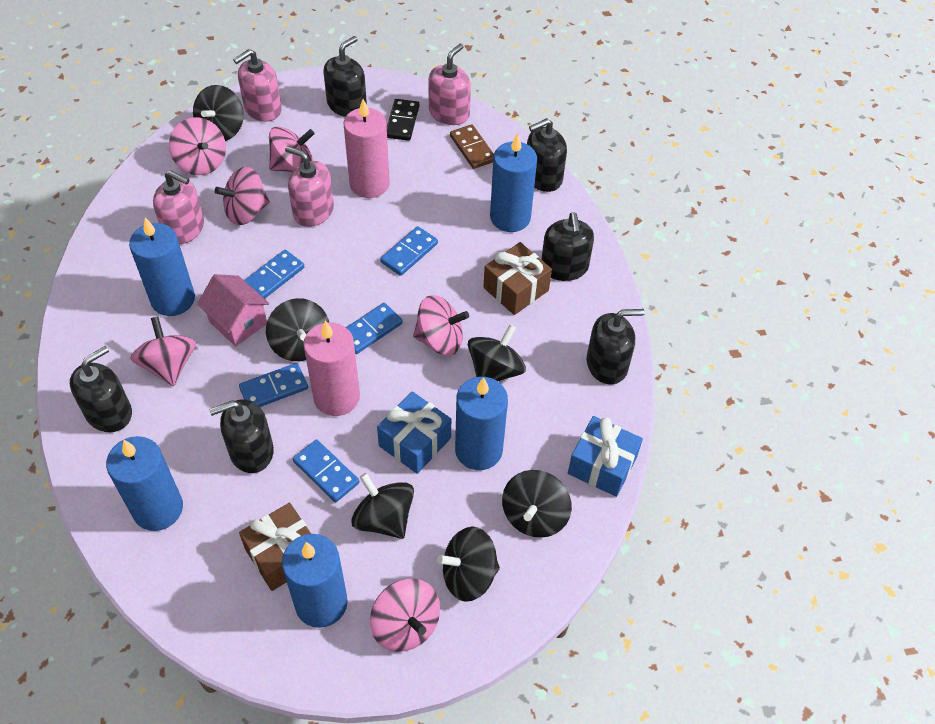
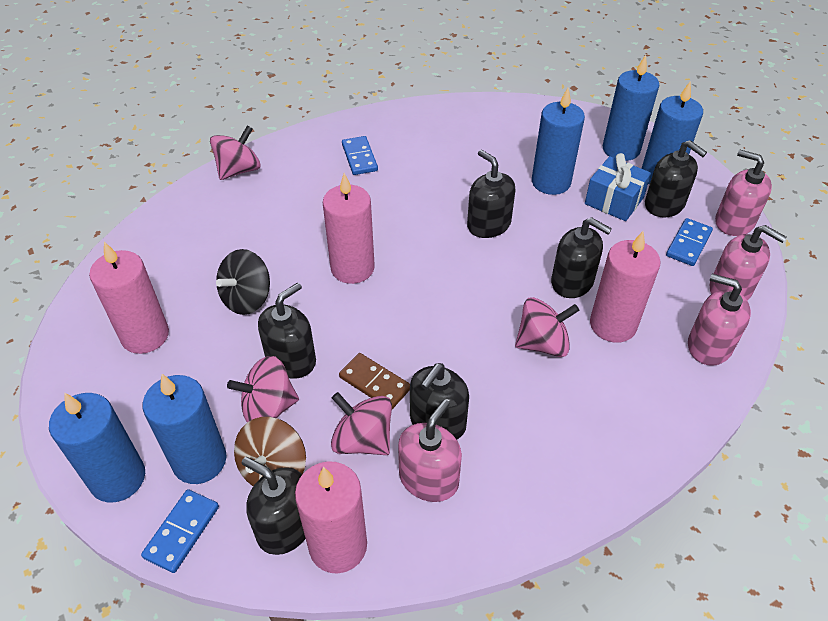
black domino: [387,99,419,141] = 1 -> none = 0
black spinning top: [193,85,244,141] [266,298,329,361] [351,473,414,539] [437,527,500,602] [468,324,526,381] [502,470,572,538] = 6 -> [216,249,270,315] = 1
blue domino: [239,363,308,407] [244,250,305,299] [293,440,359,502] [346,303,403,354] [380,226,438,276] = 5 -> [141,489,219,573] [342,136,378,175] [666,218,713,266] = 3
blue gift: [377,391,451,474] [568,416,643,497] = 2 -> [585,153,651,221] = 1
brown gift: [239,503,311,591] [483,242,552,315] = 2 -> none = 0
brown spinning top: none = 0 -> [234,417,306,486] = 1
pink candle: [303,321,360,416] [343,99,390,198] = 2 -> [89,242,169,354] [295,461,367,573] [323,173,375,284] [590,231,661,343] = 4
pink house: [197,274,269,346] = 1 -> none = 0
pink spinning top: [130,316,196,387] [169,117,226,175] [215,167,270,225] [269,127,315,172] [370,579,440,652] [413,295,469,356] = 6 -> [210,125,261,180] [227,356,299,422] [331,392,392,455] [515,297,579,357] = 4

